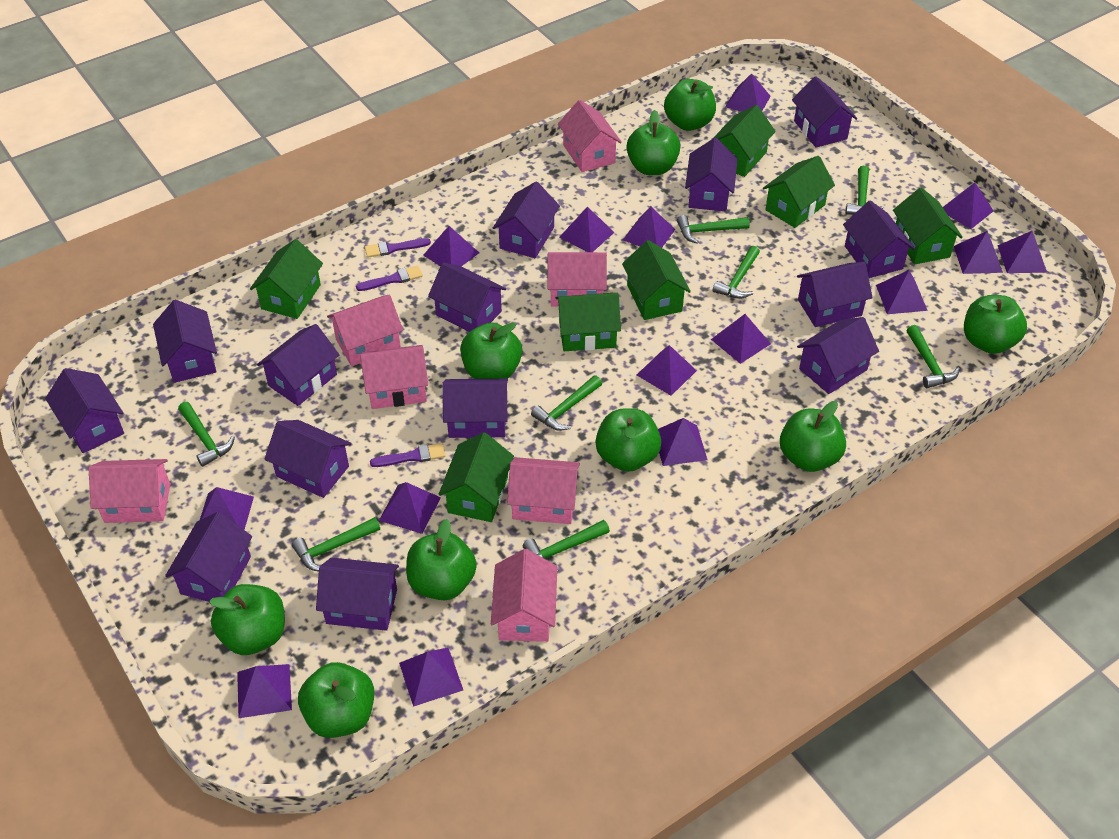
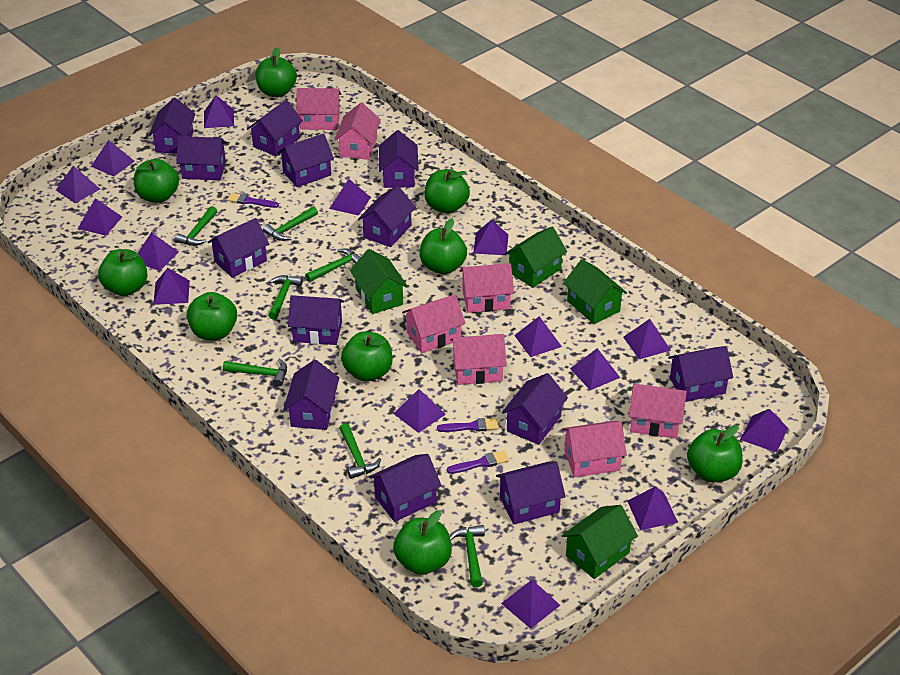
green hammer: [178,402,235,467] [292,517,380,571] [523,520,610,573] [531,375,602,431] [677,215,750,244] [713,246,760,299] [845,166,883,215] [907,325,960,388] = 8 -> [174,206,217,246] [223,358,287,387] [263,207,318,241] [268,275,303,320] [305,248,361,282] [339,423,381,479] [450,525,485,588] = 7
green house: [250,239,323,319] [439,432,514,522] [556,293,621,351] [622,240,691,320] [713,105,776,177] [763,156,835,228] [893,187,963,264] = 7 -> [350,249,408,314] [505,226,567,288] [561,505,638,579] [563,259,627,324] = 4
purple house: [45,368,124,453] [153,300,217,383] [165,512,252,602] [257,324,339,406] [264,420,351,498] [316,558,399,631] [428,262,506,332] [442,379,508,438] [493,182,560,258] [685,138,738,211] [792,76,857,148] [797,262,873,327] [797,317,879,394] [843,200,915,278] = 14 -> [148,98,195,154] [176,136,227,180] [207,218,269,278] [247,100,303,157] [278,134,334,187] [283,360,339,430] [288,295,344,345] [358,186,416,247] [369,454,442,522] [379,130,419,188] [496,462,566,525] [502,373,568,445] [668,346,733,402] = 13

